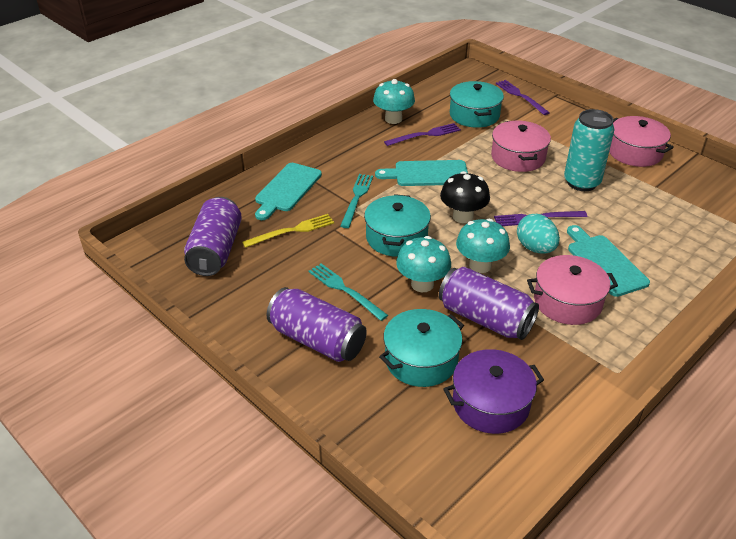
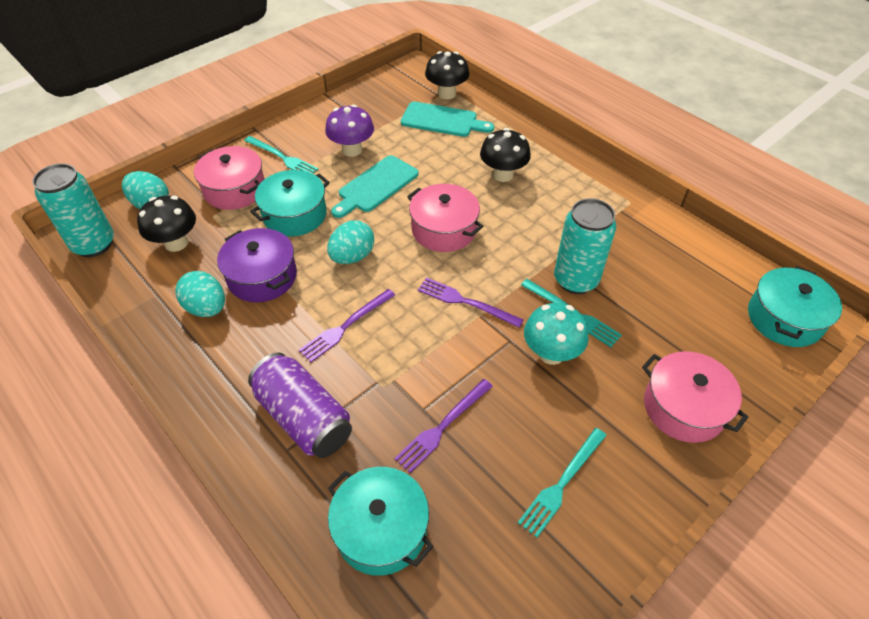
black mushroom: [440,171,490,223] = 1 -> [137,196,196,252] [425,51,470,99] [480,128,531,182] = 3
purple can: [184,197,242,276] [267,287,367,362] [439,267,539,340] = 3 -> [248,353,352,458] = 1
purple mushroom: none = 0 -> [325,104,374,157] = 1
turquoise can: [564,109,614,191] = 1 -> [32,163,114,257] [554,198,616,294] = 2
turquoise cutting board: [255,163,322,220] [375,160,468,186] [567,225,650,297] = 3 -> [331,155,419,218] [401,102,494,137] = 2
turquoise egg: [517,214,560,254] = 1 -> [122,171,169,209] [176,271,225,317] [327,220,374,264] = 3
turquoise fork: [308,263,388,321] [340,174,373,228] = 2 -> [244,136,318,173] [518,428,607,538] [521,279,622,347] = 3
turquoise mushroom: [373,79,415,124] [396,236,451,292] [456,218,510,273] = 3 -> [524,303,589,365] = 1
yellow fork: [242,214,334,248] = 1 -> none = 0

